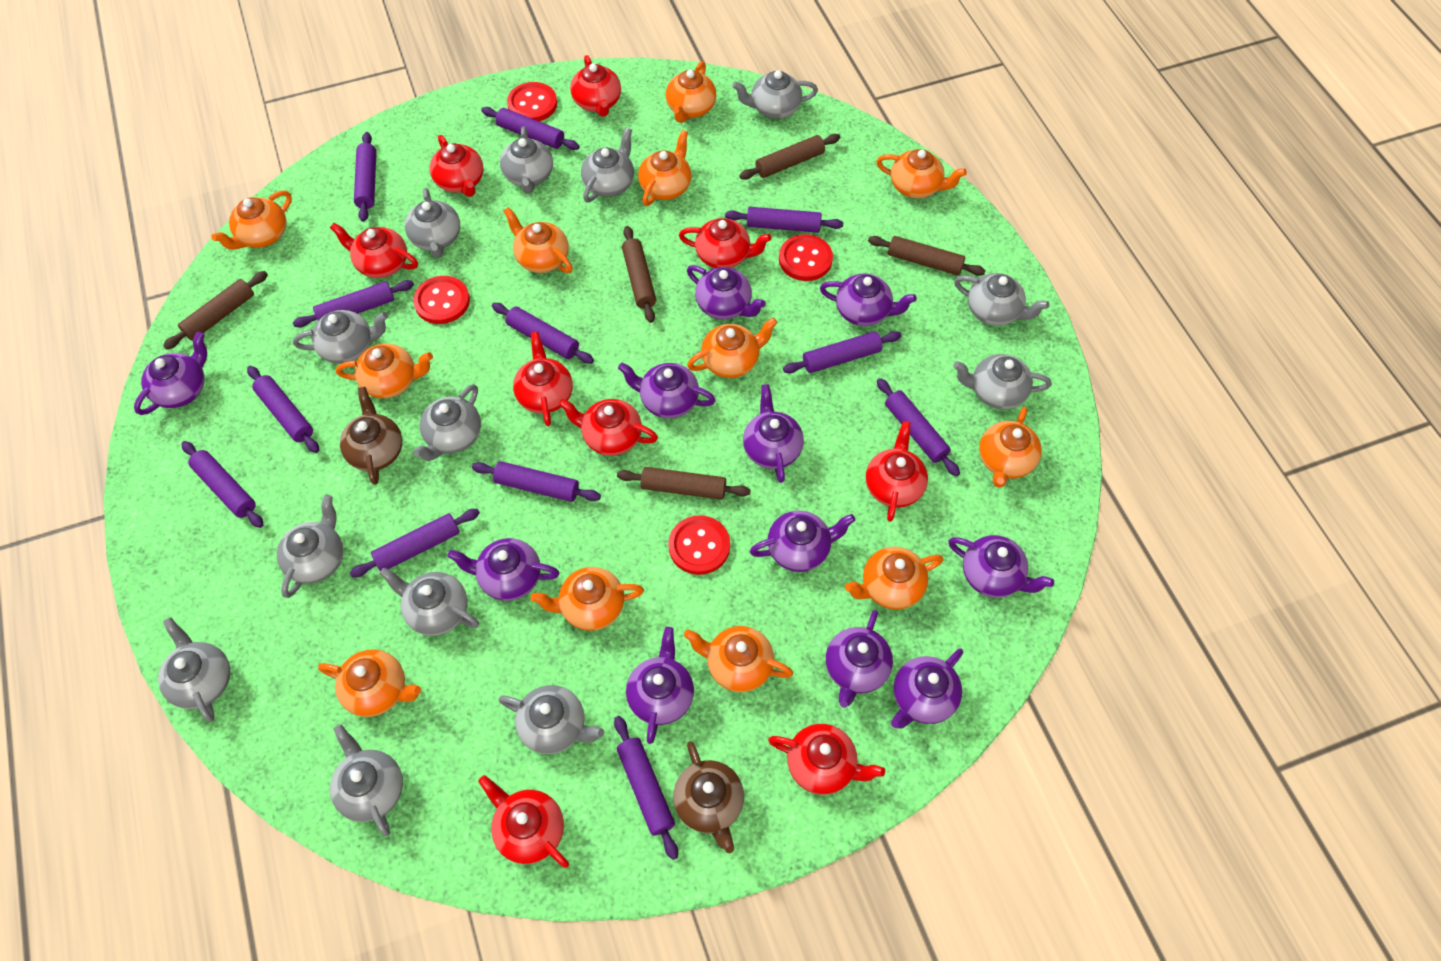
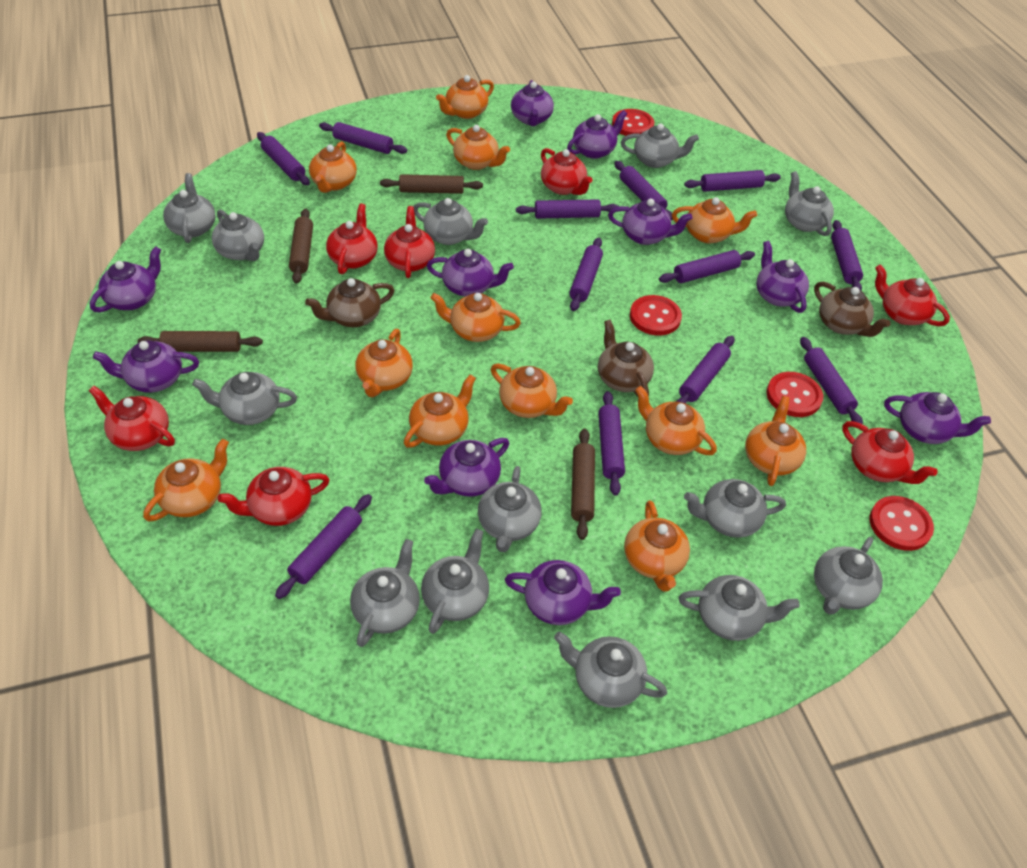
brown rolling pin: [163,271,268,350] [617,467,751,500] [622,226,656,323] [739,134,840,180] [868,236,986,276] = 5 -> [138,331,263,352] [289,209,313,284] [380,174,483,194] [571,429,595,540] = 4
brown teapot: [340,387,402,485] [673,742,744,853] = 2 -> [305,278,395,327] [598,320,654,397] [814,282,891,337] = 3
purple teapot: [134,331,207,415] [448,538,560,601] [618,363,716,418] [626,627,694,744] [687,265,766,319] [743,384,804,483] [750,510,855,572] [820,274,917,326] [826,610,893,708] [891,648,963,729] [948,535,1054,598] = 11 -> [90,246,161,312] [93,340,199,393] [424,438,509,497] [427,249,514,296] [505,560,621,625] [511,80,554,126] [567,110,627,159] [608,198,692,245] [756,241,809,313] [884,392,991,444] = 10
red teapot: [330,223,418,278] [430,135,484,197] [478,775,569,868] [513,332,573,426] [559,399,658,456] [570,55,621,117] [679,218,771,268] [768,724,885,795] [866,421,928,522] = 9 -> [89,386,175,451] [218,467,329,526] [326,203,378,274] [384,206,435,278] [541,148,593,195] [842,421,938,484] [875,264,950,326] = 7

